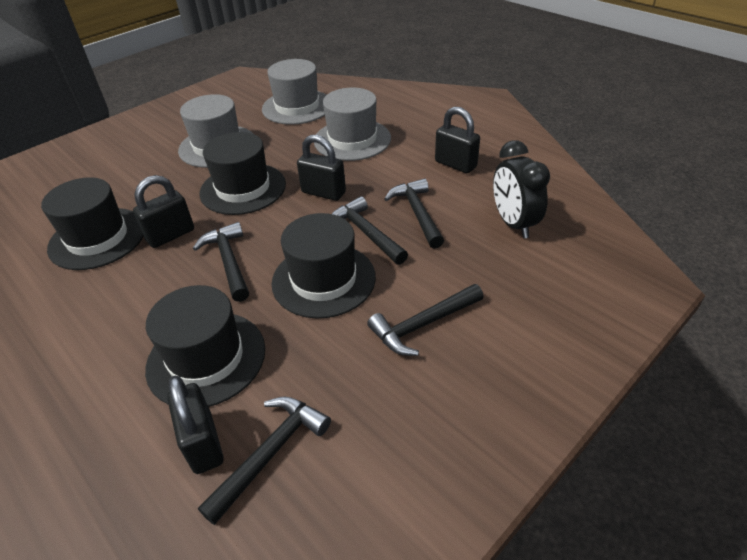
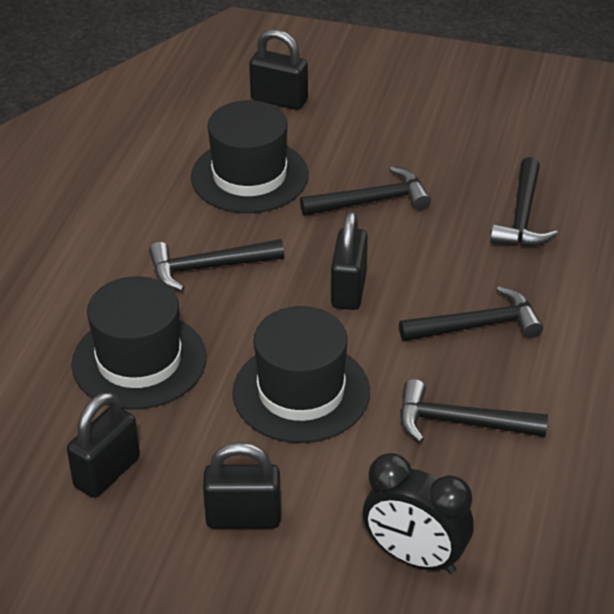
black hat: [41,177,143,270] [145,285,265,407] [200,132,286,215] [271,213,376,318] = 4 -> [71,276,207,410] [191,100,309,213] [232,306,370,443] = 3
grey hat: [178,94,253,168] [262,59,326,125] [314,87,391,161] = 3 -> none = 0

